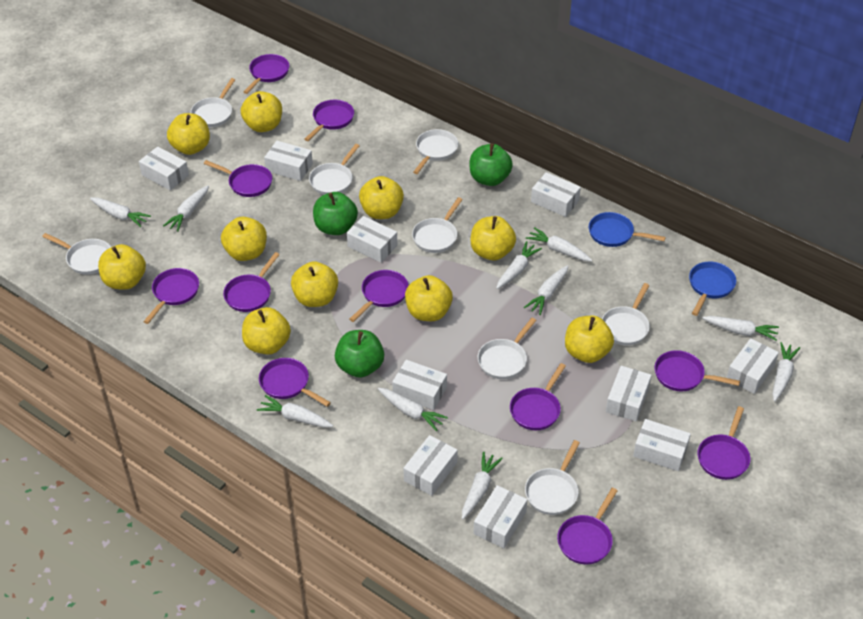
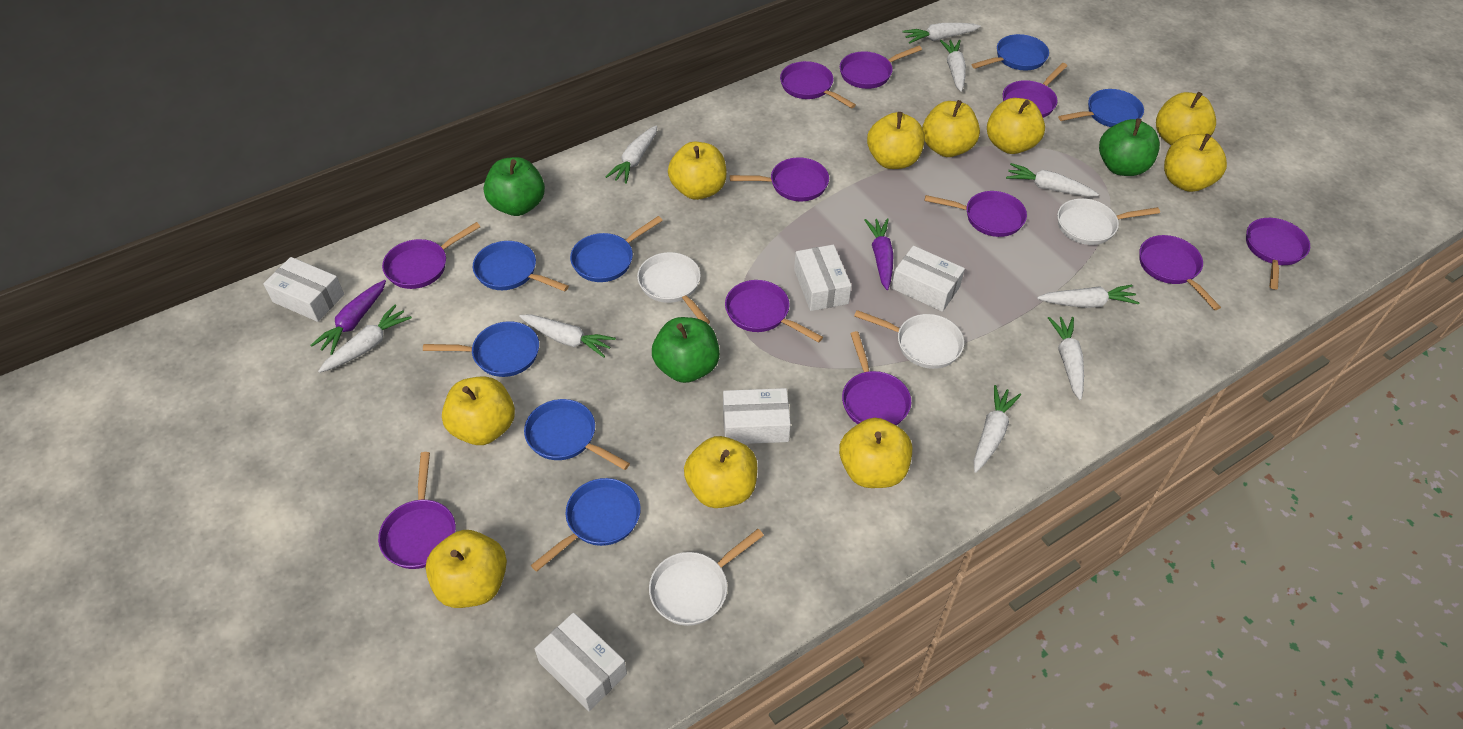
blue pan: [589,212,666,247] [689,262,736,316] = 2 -> [423,321,539,377] [473,241,569,291] [524,399,630,470] [531,478,641,572] [570,216,663,282] [972,34,1049,71] [1058,89,1144,127] = 7
purple carrot: none = 0 -> [311,280,386,355] [864,218,894,290] = 2
white box: [139,147,189,190] [264,141,313,181] [347,216,397,263] [392,360,447,410] [403,435,458,496] [473,485,527,548] [531,172,581,217] [606,366,652,421] [633,419,691,471] [727,338,779,394] = 10 -> [263,257,344,322] [534,613,627,711] [723,388,791,444] [794,245,851,311] [891,246,965,312] = 5
white carrot: [90,198,151,227] [163,185,209,232] [257,395,333,428] [378,388,448,431] [462,452,503,519] [496,241,542,289] [524,265,568,315] [526,227,592,261] [702,316,779,341] [772,342,800,402] = 10 -> [318,305,412,373] [519,314,616,358] [606,125,657,184] [902,23,981,44] [940,40,966,92] [974,385,1021,473] [1006,163,1099,197] [1037,285,1140,308] [1048,317,1084,400] = 9
white pan: [42,233,111,275] [191,78,235,127] [309,144,360,195] [412,197,463,253] [413,129,458,174] [478,318,536,379] [525,440,580,515] [602,283,650,345] = 8 -> [637,252,710,324] [649,529,764,626] [854,310,964,369] [1057,198,1160,245] = 4

